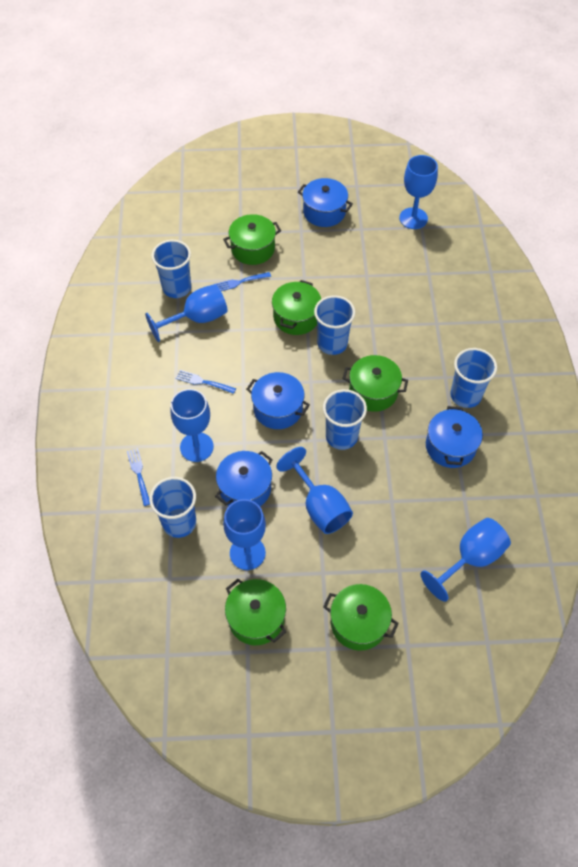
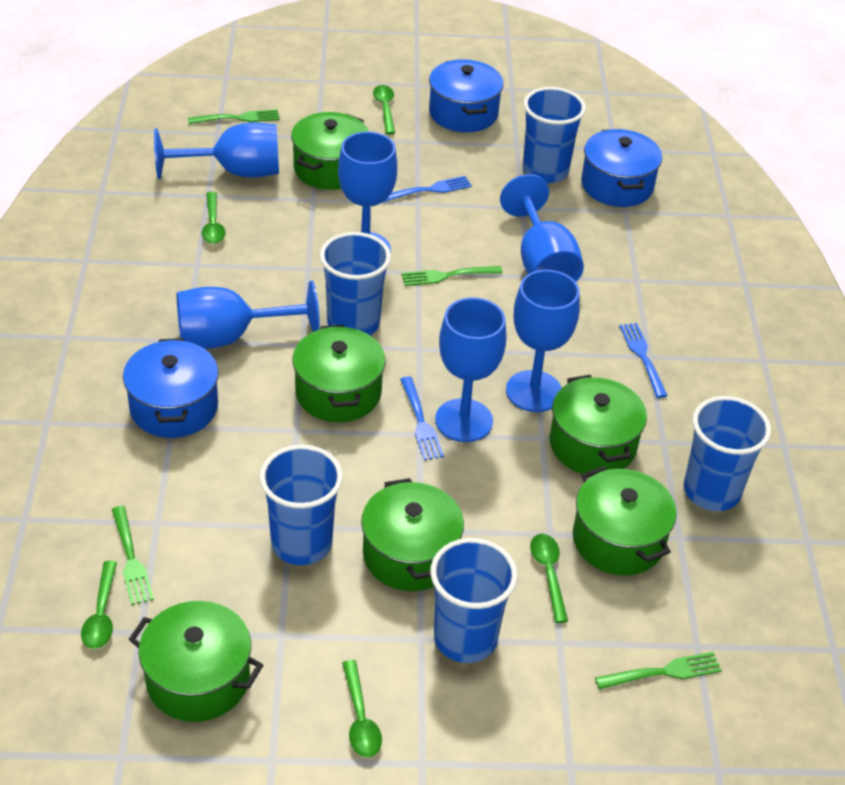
blue pot: [215,451,273,506] [246,372,310,429] [298,178,353,227] [426,406,483,468] = 4 -> [123,338,219,438] [429,59,504,132] [581,129,662,207] = 3
green fork: none = 0 -> [112,506,154,605] [188,109,280,124] [401,266,502,286] [595,652,722,689] = 4
green pot: [223,214,281,265] [225,579,286,645] [272,280,321,335] [323,584,399,651] [342,355,408,412] = 5 -> [129,601,263,722] [291,112,369,190] [293,325,386,422] [361,478,464,591] [550,375,647,474] [573,466,677,575] = 6
green spoon: none = 0 -> [81,561,117,649] [202,192,226,244] [342,660,382,757] [373,85,395,135] [530,534,568,623] = 5

